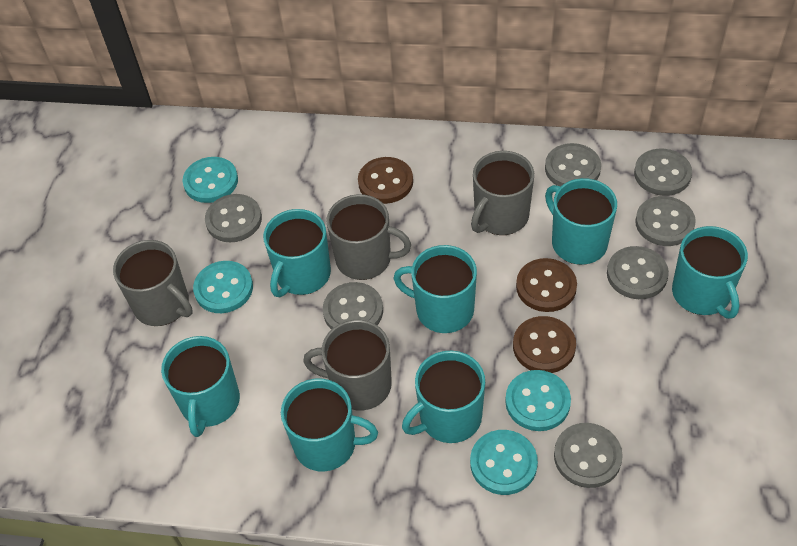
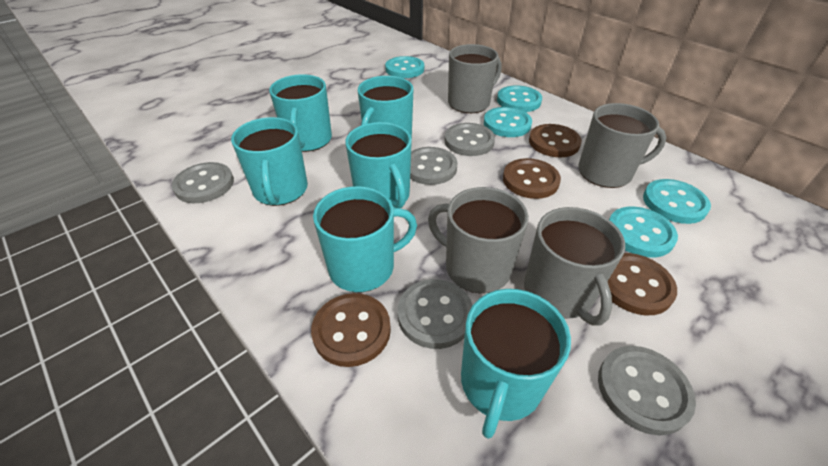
brown button: [358,157,413,204] [513,316,576,373] [516,258,577,312] = 3 -> [311,293,391,367] [503,158,561,199] [529,124,582,157] [607,253,677,315] = 4
grey button: [205,194,262,242] [323,282,383,330] [545,143,601,186] [554,423,623,488] [607,246,669,299] [634,149,692,196] [635,196,696,246] = 7 -> [172,162,234,203] [397,279,473,349] [410,147,457,185] [445,123,495,156] [598,346,696,436] = 5
turquoise button: [183,157,238,203] [193,261,253,313] [470,430,538,495] [505,370,571,431] = 4 -> [385,56,424,78] [484,107,532,137] [497,85,542,112] [609,207,678,257] [643,179,711,224] = 5
turquoise mug: [161,336,240,437] [263,209,331,297] [281,379,378,471] [393,245,477,333] [402,351,485,443] [545,178,617,265] [672,226,748,319] = 7 -> [231,117,308,206] [269,74,332,152] [313,186,417,292] [345,122,412,208] [358,76,414,139] [461,289,571,439] = 6

